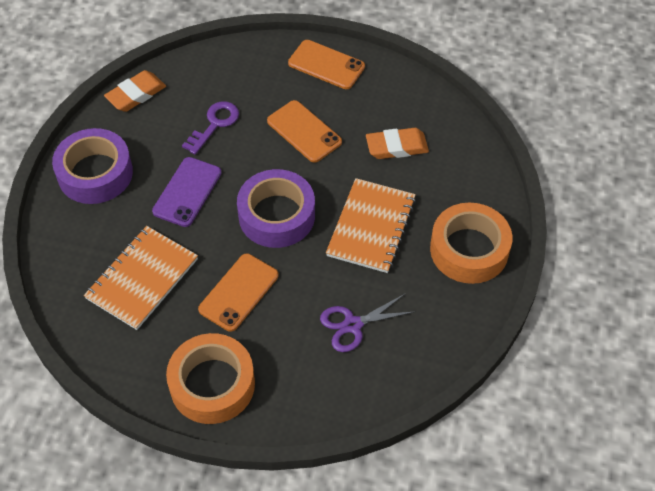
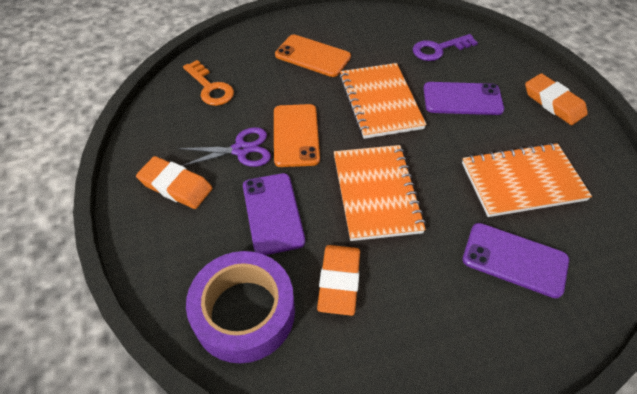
orange eraser: [104,70,166,112] [366,128,429,159] = 2 -> [136,156,212,209] [317,245,360,316] [525,73,588,125] = 3
orange key: none = 0 -> [183,60,234,106] = 1
orange notebook: [84,226,198,330] [326,178,416,273] = 2 -> [334,145,426,241] [339,63,427,139] [462,143,592,217] = 3
orange phone: [198,254,279,332] [267,100,342,163] [288,40,365,89] = 3 -> [274,104,320,167] [275,35,351,77] = 2
orange tape: [166,333,255,424] [430,203,512,284] = 2 -> none = 0
purple phone: [152,157,221,227] = 1 -> [243,173,305,255] [423,82,504,115] [463,223,569,298] = 3
purple tape: [52,128,133,204] [237,169,315,248] = 2 -> [186,251,295,363] = 1

